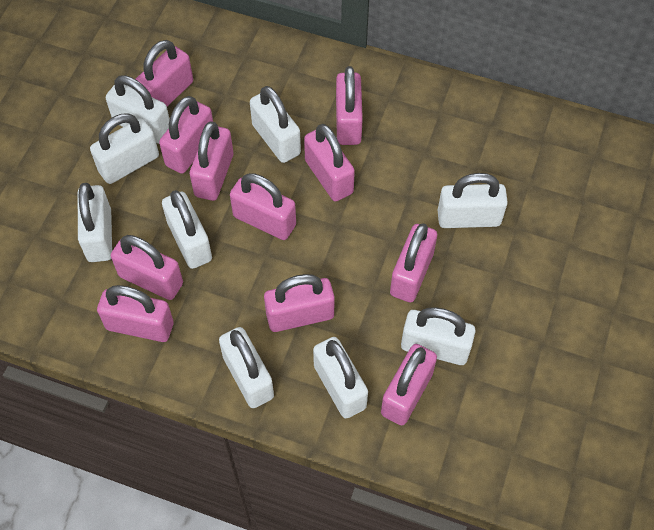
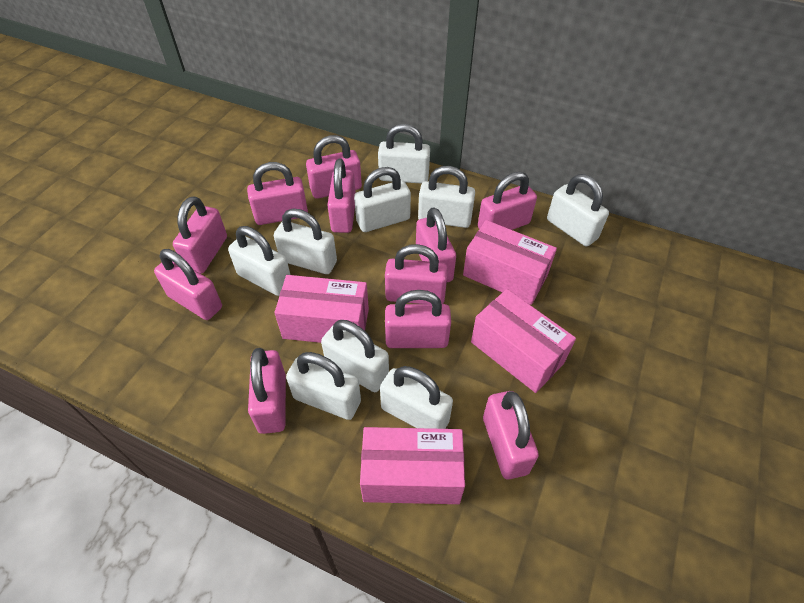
pink box: none = 0 -> [274,275,369,343] [360,427,465,504] [463,220,557,305] [471,289,576,393] = 4

